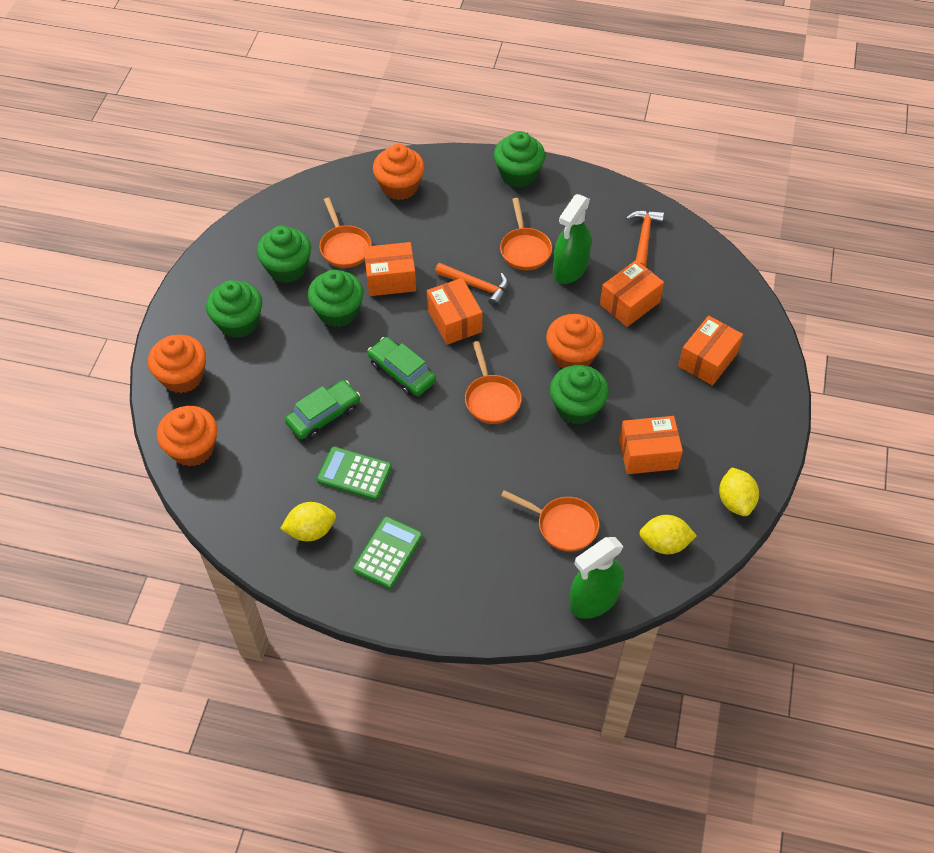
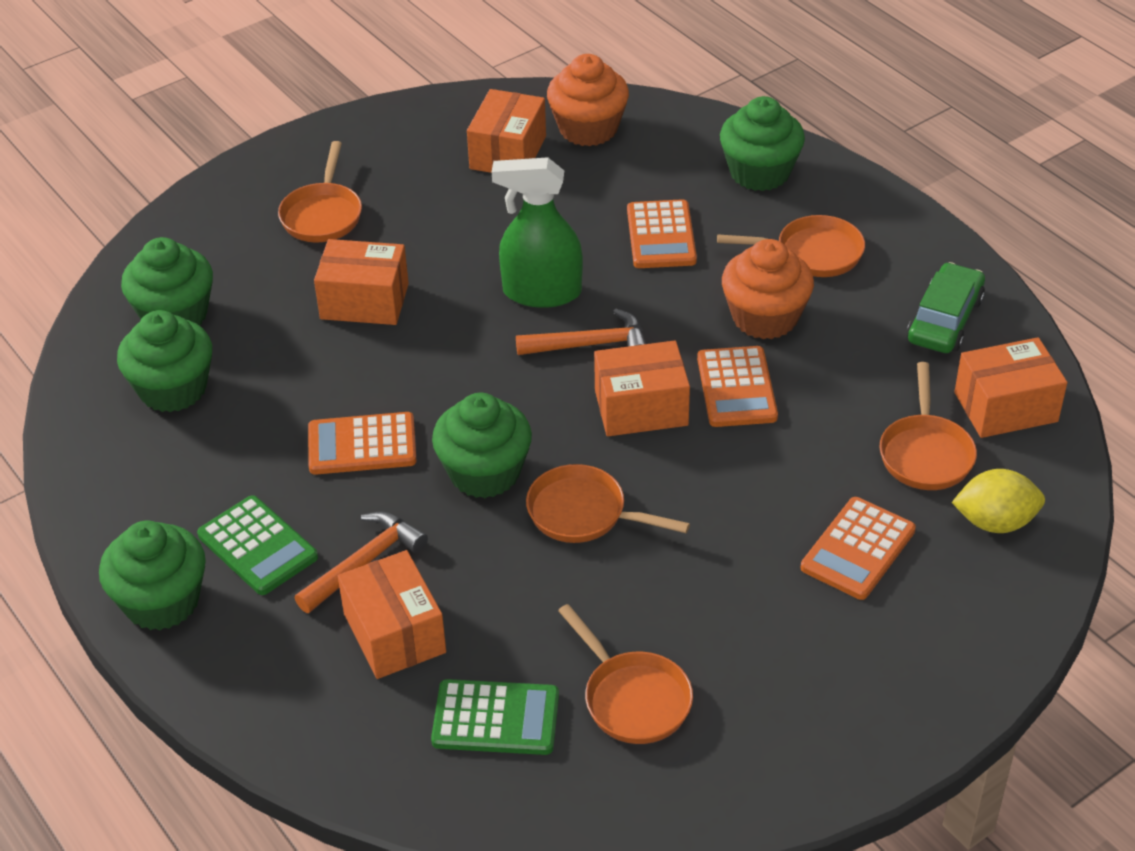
green car: [285,380,360,439] [368,337,436,396] = 2 -> [907,262,985,353] = 1
green spray bottle: [553,194,591,284] [569,537,624,619] = 2 -> [492,157,583,308] = 1
orange calculator: none = 0 -> [308,412,417,475] [627,199,697,268] [697,346,778,427] [801,497,916,600] = 4
orange cupcake: [148,335,206,393] [157,406,217,467] [373,144,425,200] [546,314,604,368] = 4 -> [547,54,629,146] [722,239,814,339] = 2
orange pan: [319,198,372,268] [465,341,522,424] [500,198,552,270] [501,490,599,552] = 4 -> [278,141,362,242] [526,464,690,543] [558,604,693,744] [717,215,865,277] [880,362,977,490] = 5
yellow lemon: [280,502,336,541] [639,515,697,554] [719,467,759,516] = 3 -> [952,469,1045,533] = 1

